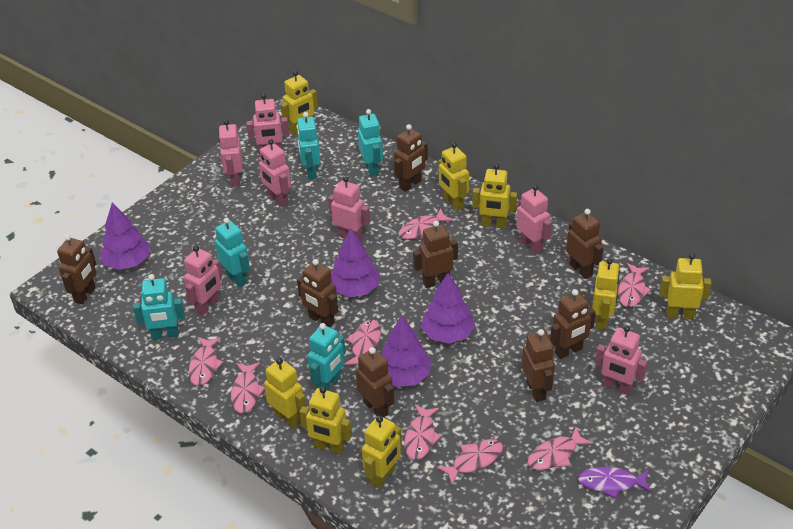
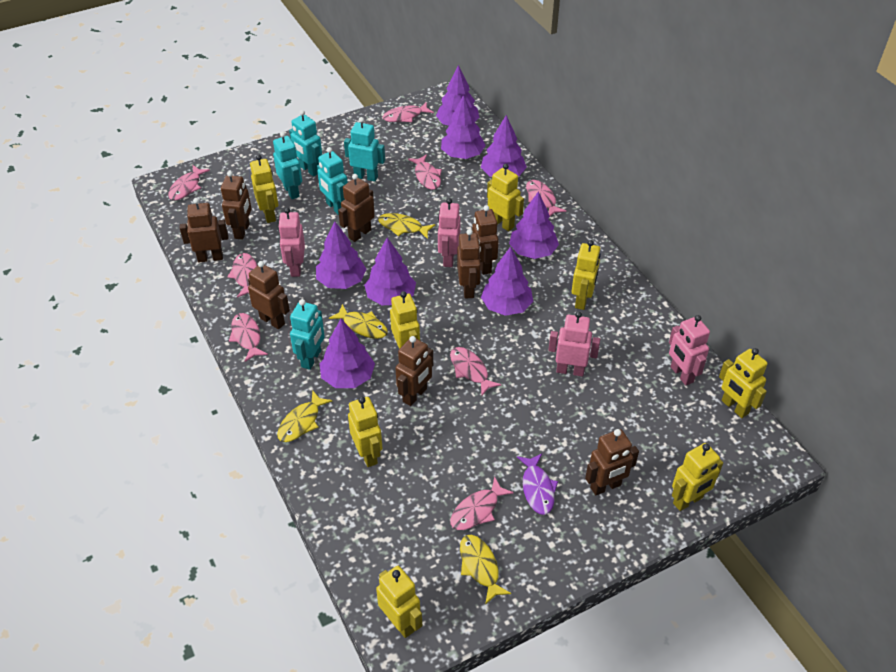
pink robot: [184,246,223,316] [218,119,243,187] [246,93,289,153] [258,139,291,207] [328,176,370,241] [516,185,552,254] [595,325,647,395] = 7 -> [278,208,305,277] [438,198,461,267] [548,311,600,377] [669,315,710,385] = 4
purple tree: [99,202,150,270] [331,228,379,297] [381,315,431,387] [421,273,475,344] = 4 -> [316,221,366,289] [319,319,375,388] [364,237,416,305] [436,65,480,126] [441,95,486,159] [481,115,527,177] [481,246,533,316] [509,191,559,259] = 8
yellow fish: none = 0 -> [277,390,332,442] [329,304,388,339] [378,213,435,239] [460,535,511,605] = 4

